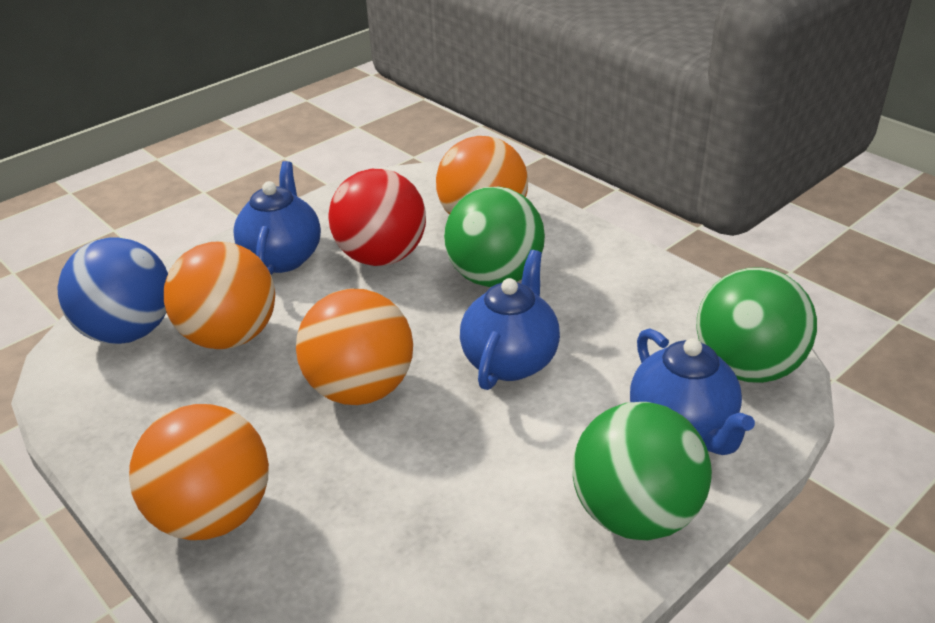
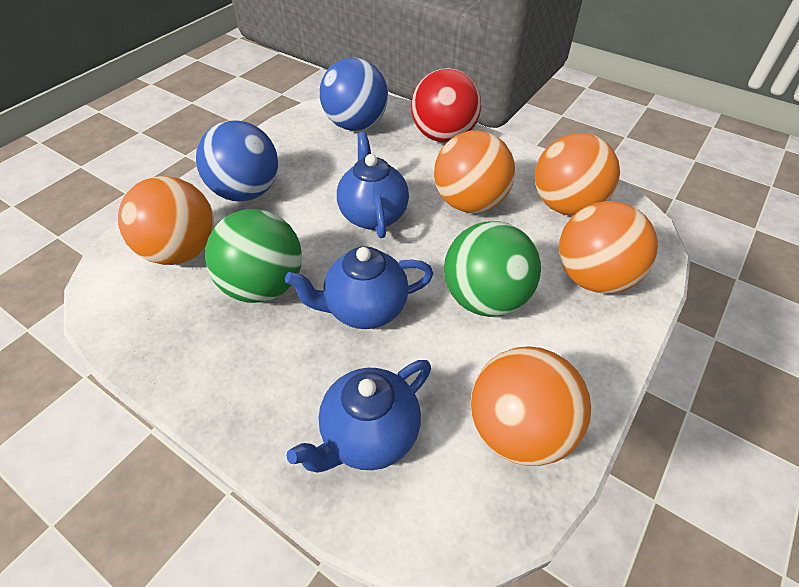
blue ball: [57,237,168,344] = 1 -> [196,120,278,201] [320,58,388,131] = 2
green ball: [444,187,545,287] [573,402,712,540] [696,267,817,383] = 3 -> [205,209,302,303] [444,221,541,317] = 2
orange ball: [129,404,269,540] [164,241,275,349] [296,288,413,405] [436,136,528,215] = 4 -> [118,176,214,265] [434,130,515,213] [470,346,591,466] [535,133,620,216] [559,201,658,293] = 5

